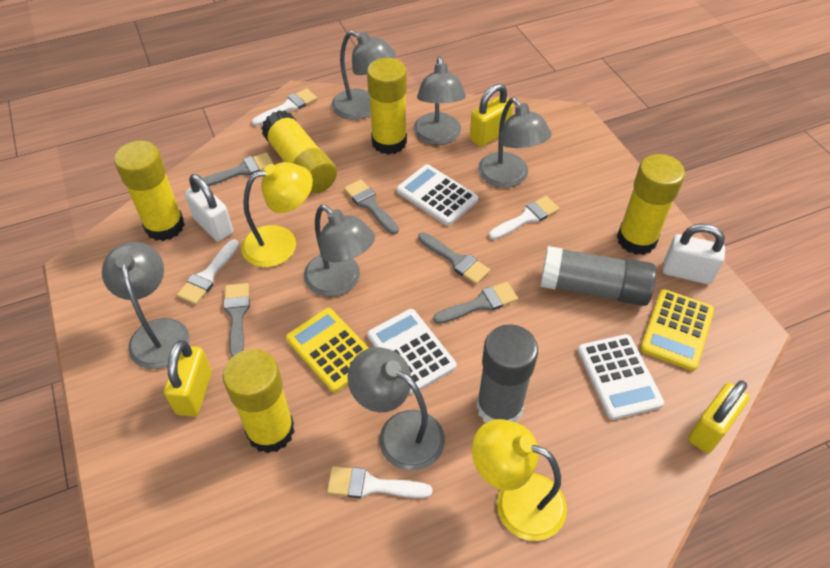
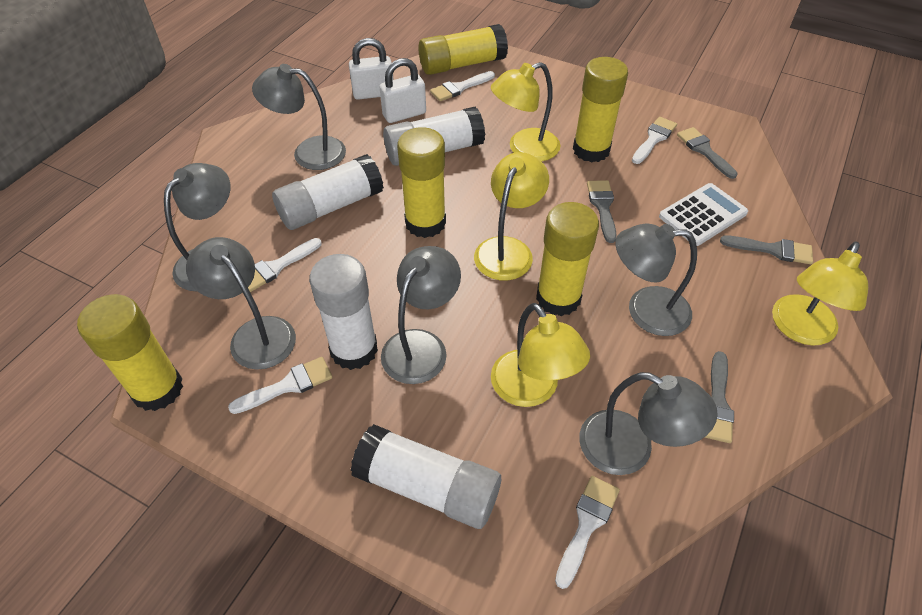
grey brush: [202,152,274,186] [224,283,250,357] [344,179,399,234] [418,232,490,284] [433,282,518,324] = 5 -> [587,180,617,243] [677,127,738,179] [704,351,734,443] [720,236,813,264] = 4
grey glue stick: [476,324,538,423] [540,246,656,306] = 2 -> none = 0
white brush: [177,239,239,305] [252,88,317,126] [327,466,432,498] [489,196,560,240] = 4 -> [228,357,332,414] [248,238,322,292] [430,71,495,101] [555,476,620,589] [632,117,677,164] = 5
white calculator: [367,309,457,394] [397,164,478,226] [578,334,664,420] = 3 -> [659,183,748,246] = 1
white glue stick: none = 0 -> [272,154,384,230] [309,254,378,370] [350,424,501,529] [383,107,485,166] = 4
yellow calculator: [286,308,369,392] [640,289,714,371] = 2 -> none = 0
yellow lamp: [241,162,313,267] [472,419,567,541] = 2 -> [474,152,549,281] [491,62,561,161] [491,303,590,407] [772,242,868,346] = 4
yellow padlock: [164,340,212,417] [470,84,513,147] [688,380,750,453] = 3 -> none = 0

